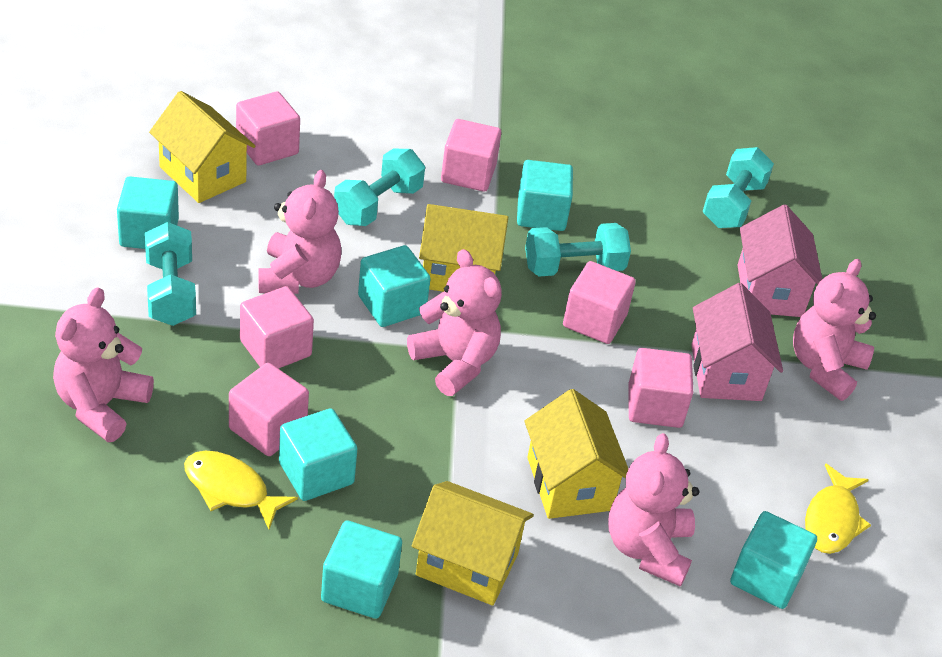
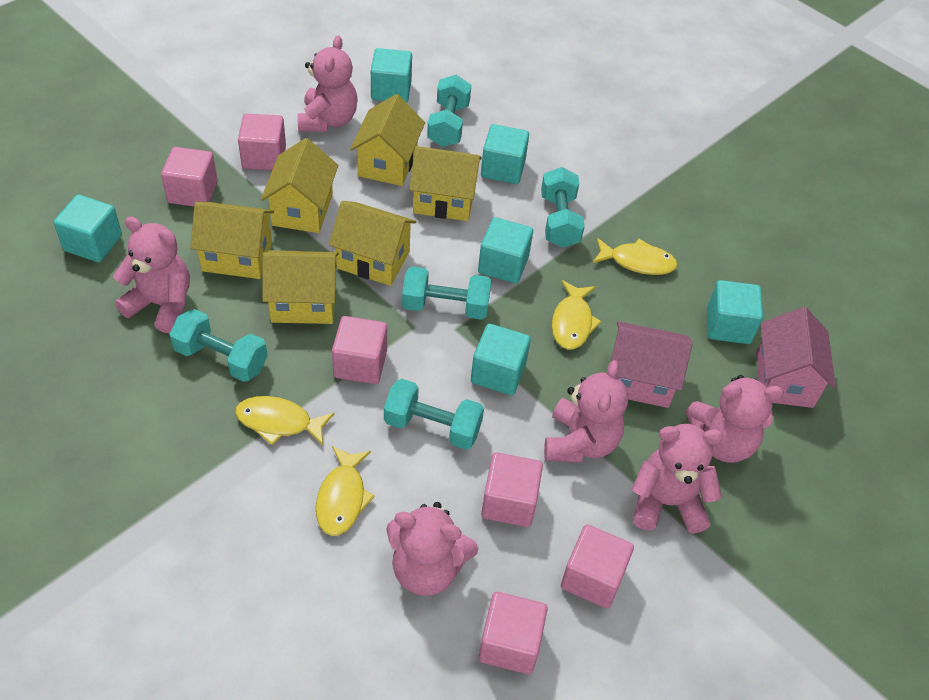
pink teddy bear: [53,288,154,442] [258,170,342,294] [407,249,502,396] [608,433,699,587] [793,259,876,401] = 5 -> [113,216,190,333] [297,36,358,132] [386,502,478,596] [544,360,628,463] [631,424,723,534] [686,375,784,463] = 6
turquoise dumbbell: [145,222,196,326] [334,149,425,226] [525,223,631,276] [703,147,774,228] = 4 -> [169,309,268,382] [384,379,484,450] [402,266,492,320] [427,75,471,147] [541,167,585,248] = 5
yellow fish: [184,451,298,529] [805,463,871,554] = 2 -> [235,396,334,445] [316,446,375,536] [552,280,602,350] [593,238,678,275] = 4
yellow house: [149,91,255,203] [412,481,534,605] [419,204,508,292] [525,389,628,519] = 4 -> [190,202,274,279] [261,138,338,233] [262,250,338,324] [329,201,416,286] [350,94,425,186] [409,146,482,221] = 6

